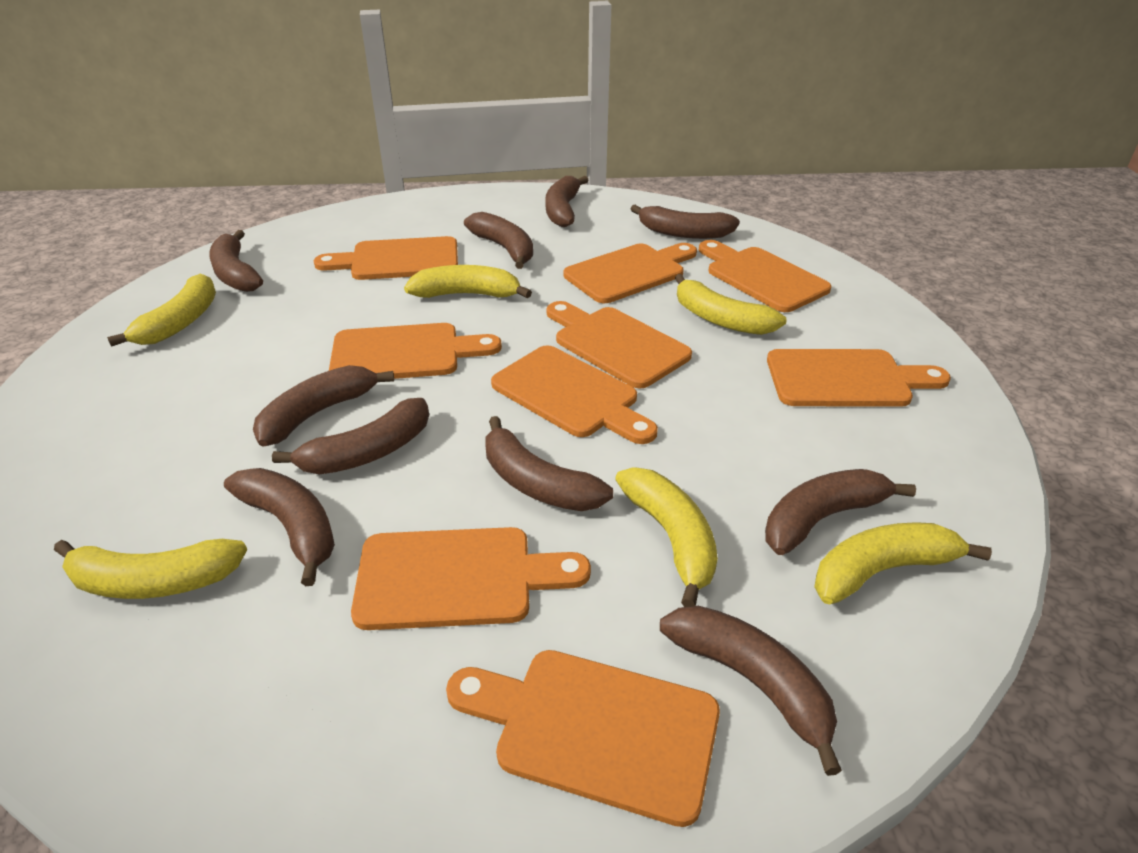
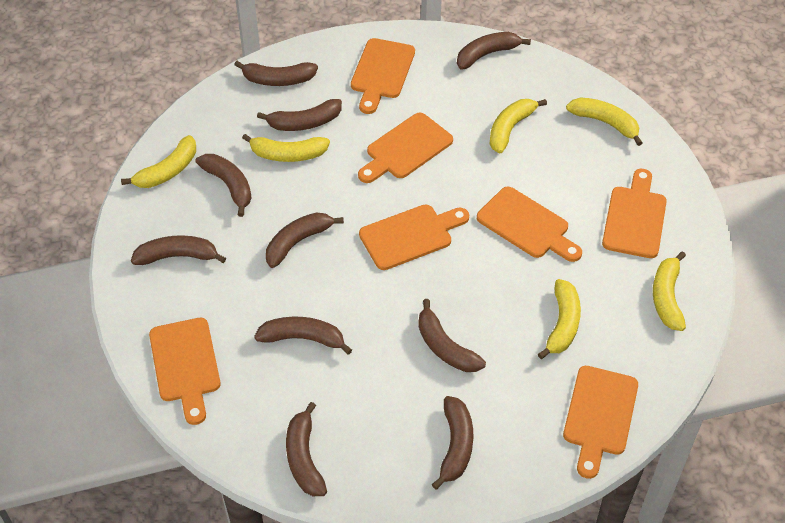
orange cutting board: [314,236,458,280] [329,323,502,379] [351,527,591,630] [446,650,720,827] [491,345,658,444] [546,301,692,388] [564,243,697,303] [699,240,831,312] [767,349,951,407] = 9 -> [149,318,221,425] [351,38,415,114] [358,113,453,183] [359,205,469,270] [477,187,582,262] [563,366,638,479] [602,169,667,258] = 7

